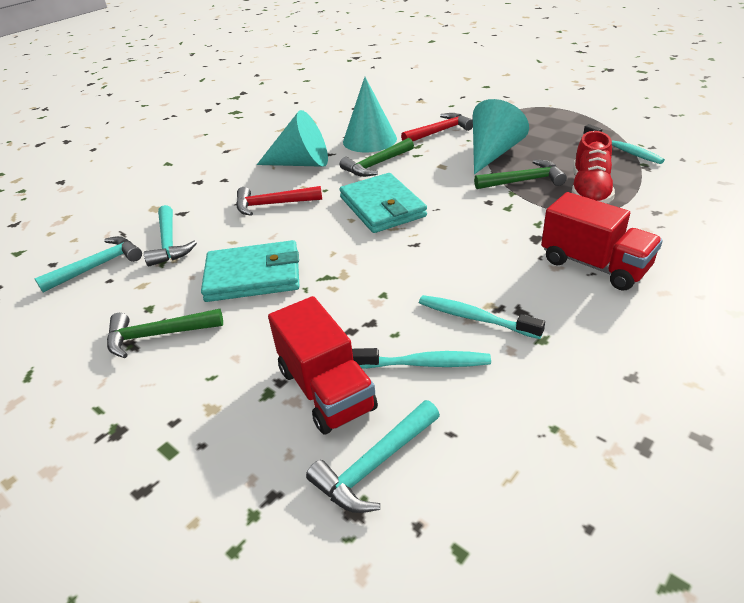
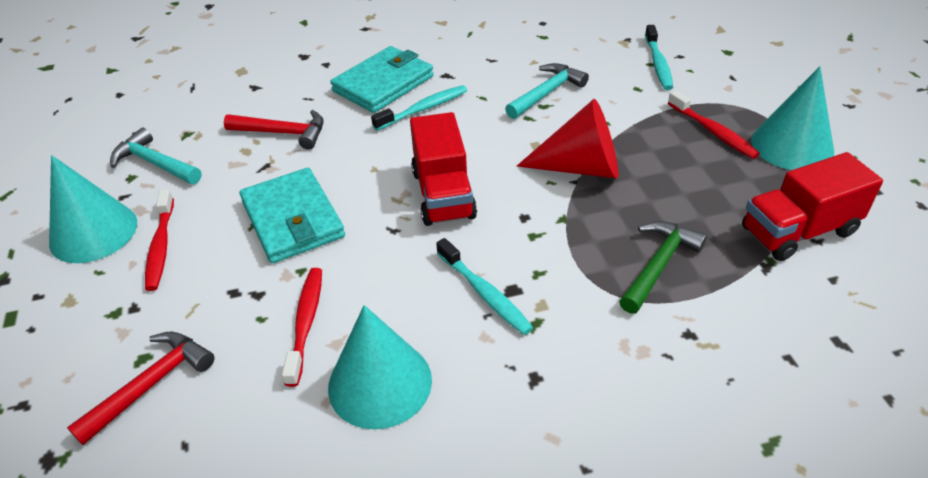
green hammer: [107,309,223,358] [340,138,414,177] [474,160,567,189] = 3 -> [619,221,707,314] = 1
red cone: none = 0 -> [517,99,618,179] = 1
red shoe: [572,131,615,204] = 1 -> none = 0
red toothbrush: none = 0 -> [145,189,174,291] [282,268,322,387] [668,90,760,159] = 3
turquoise hammer: [35,236,142,292] [144,205,197,266] [306,400,440,513] = 3 -> [110,128,202,184] [505,63,589,119] = 2

